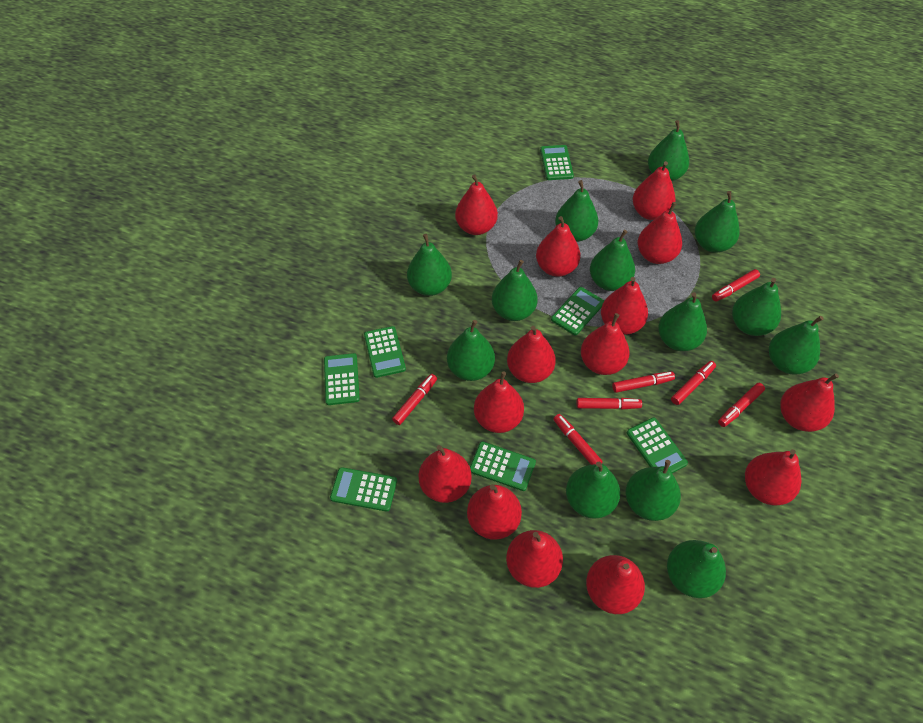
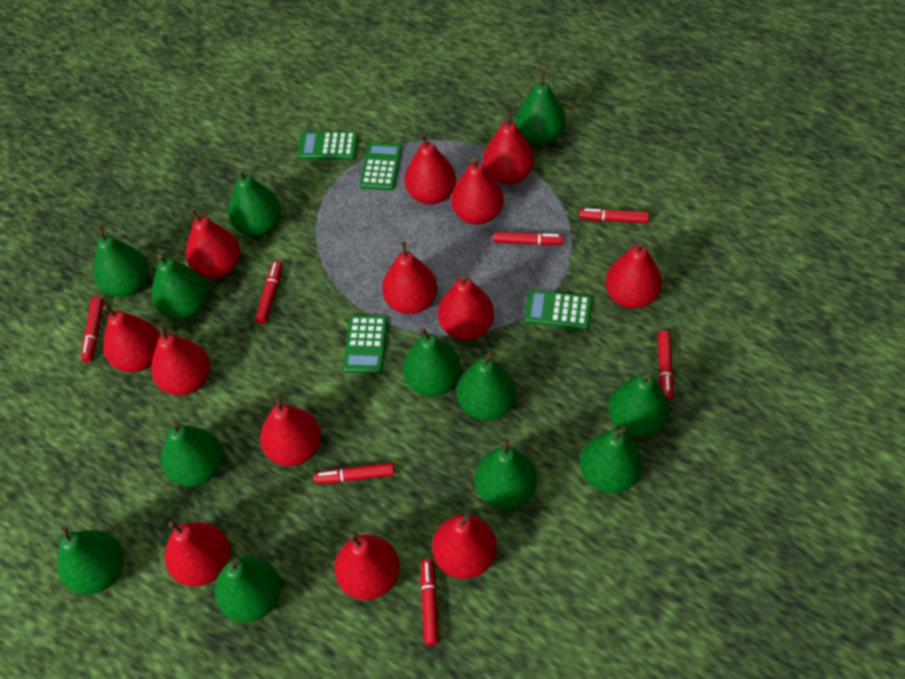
green calculator: [324,353,360,405] [330,467,397,512] [364,326,406,378] [470,441,536,491] [540,145,574,180] [551,287,604,336] [627,418,688,473] = 7 -> [298,131,358,160] [343,315,388,374] [360,142,402,190] [524,289,592,330] = 4
green pear: [407,234,452,296] [447,320,495,381] [492,260,538,321] [555,180,598,242] [566,462,621,519] [590,230,635,291] [625,460,681,521] [648,120,689,181] [658,292,707,351] [667,540,726,598] [695,191,740,253] [732,278,781,336] [769,316,824,374] = 13 -> [57,526,124,594] [93,226,149,297] [152,254,208,319] [161,420,223,487] [214,556,281,622] [228,170,281,236] [403,328,461,397] [457,352,516,420] [475,438,537,509] [516,71,566,145] [580,426,643,494] [608,373,670,438] = 12
red pear: [419,445,472,503] [455,174,498,235] [467,484,522,540] [474,371,524,433] [506,530,563,588] [507,326,556,383] [536,216,580,277] [581,313,630,375] [586,555,645,614] [601,277,648,335] [633,161,676,220] [638,202,682,264] [745,449,802,506] [780,373,839,432] = 14 -> [103,305,160,372] [151,324,210,395] [165,521,230,586] [186,209,240,279] [260,395,321,466] [334,534,400,600] [382,242,438,314] [404,134,456,204] [432,514,497,579] [438,274,494,340] [451,157,503,225] [483,111,534,184] [605,242,662,309] = 13

